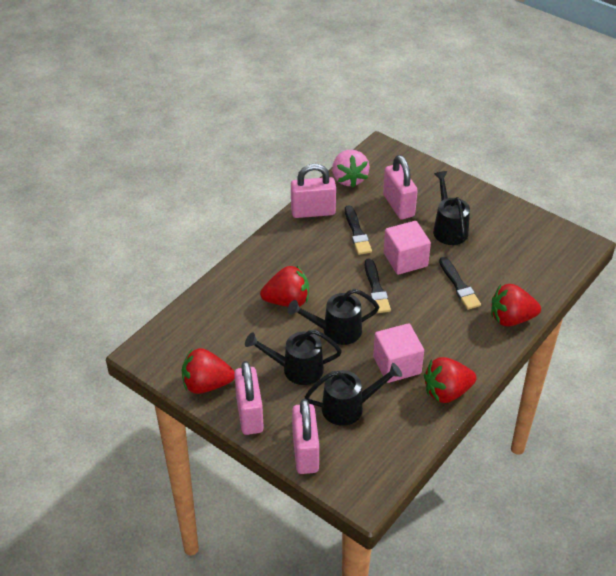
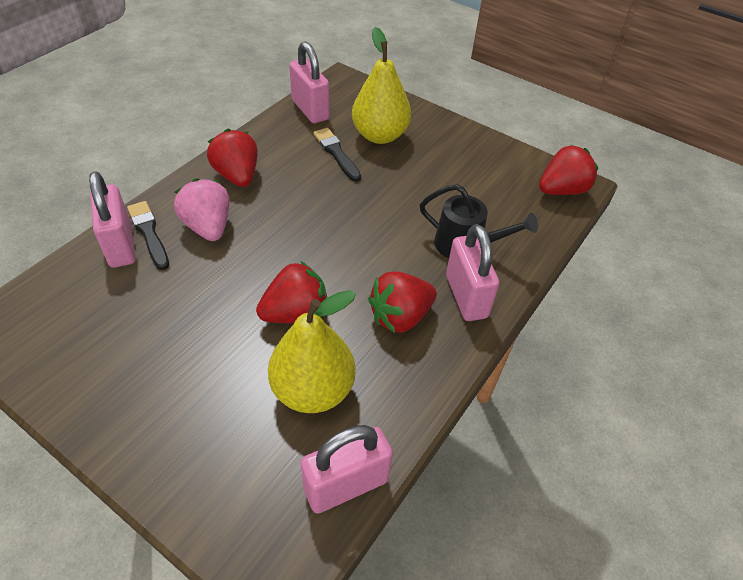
black brush: [345,205,372,255] [365,259,391,313] [439,257,481,310] = 3 -> [127,201,169,270] [313,128,361,182] = 2
black watering can: [245,329,342,385] [288,289,379,345] [305,363,402,426] [433,171,470,245] = 4 -> [420,184,538,258] = 1
pink cube: [373,323,424,383] [384,221,431,275] = 2 -> none = 0
yellow pear: none = 0 -> [268,290,356,413] [352,27,411,144] = 2

